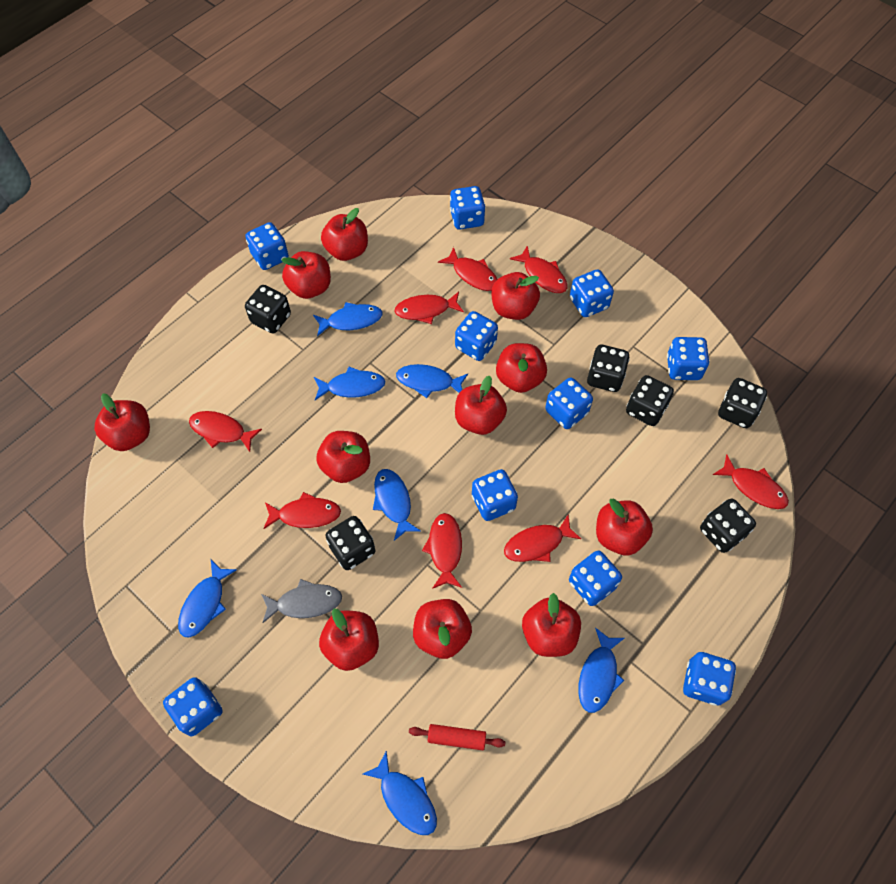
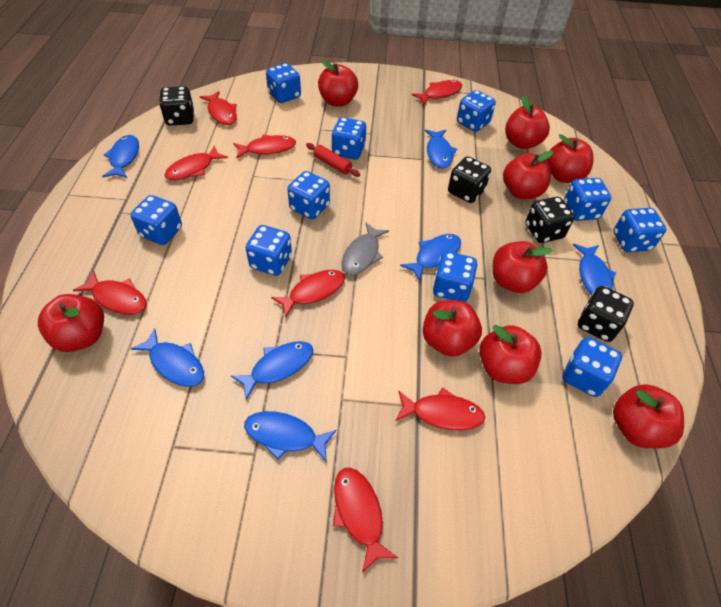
black dice: [245,285,291,334] [326,516,375,570] [587,345,630,392] [626,375,674,426] [700,498,756,553] [718,378,767,428] = 6 -> [159,86,194,126] [448,156,491,203] [525,197,575,243] [578,286,634,342] = 4
red apple: [94,393,150,451] [281,251,331,299] [316,431,370,483] [319,608,379,671] [321,208,368,261] [413,599,472,659] [455,376,507,435] [491,272,540,320] [496,343,547,393] [522,593,581,657] [596,499,653,556] = 11 -> [38,294,104,352] [318,60,358,107] [423,300,482,357] [479,325,542,384] [493,241,552,293] [503,151,553,199] [505,96,550,149] [546,134,594,183] [613,384,684,448] = 9

